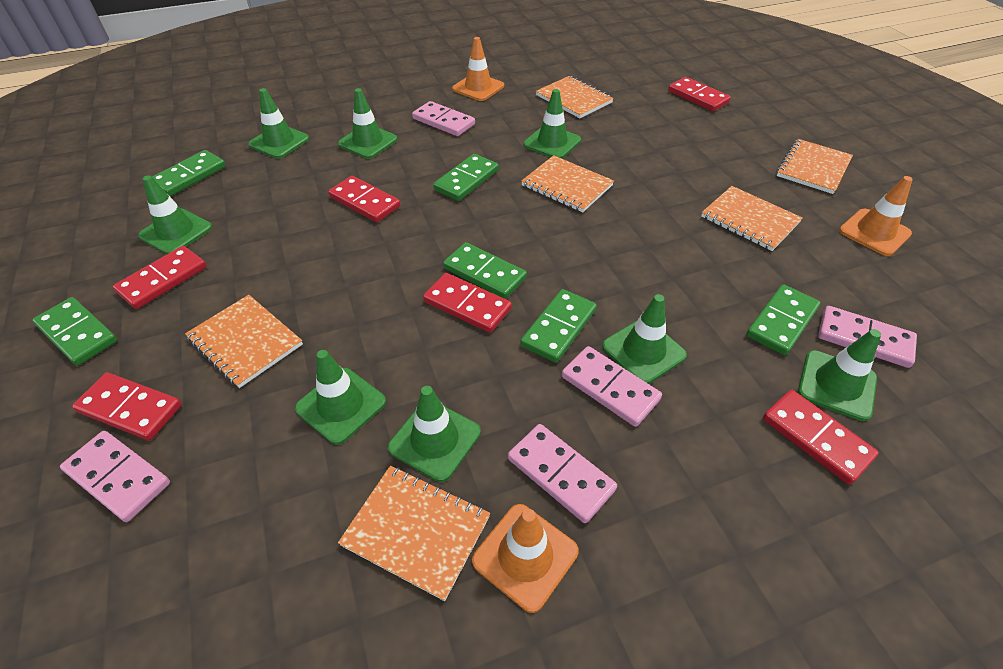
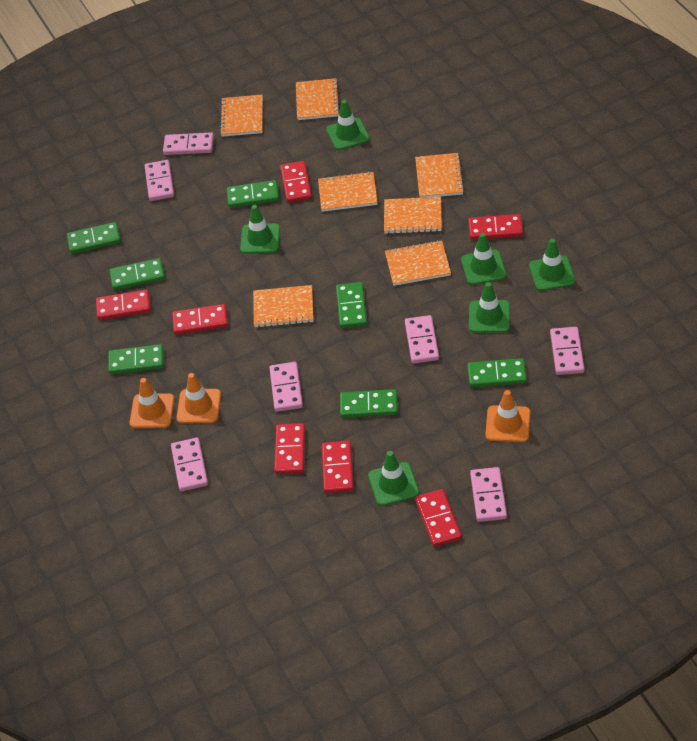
green domino: [32,297,117,366] [152,150,226,196] [433,154,499,201] [443,242,527,299] [520,289,597,363] [746,284,820,355] = 6 -> [67,222,121,254] [108,344,164,374] [110,258,165,290] [227,180,279,208] [336,282,367,328] [340,389,398,418] [468,358,527,387] = 7
green traffic cone: [138,175,212,254] [248,88,309,158] [295,350,386,445] [338,88,397,159] [388,386,481,482] [524,89,581,159] [602,294,687,384] [798,329,881,421] = 8 -> [240,205,280,254] [326,100,370,150] [368,451,419,506] [461,233,506,285] [469,282,510,333] [529,239,575,291] = 6
orange notebook: [185,295,303,388] [338,466,490,601] [521,155,614,213] [536,76,614,118] [701,186,802,251] [777,139,853,194] = 6 -> [219,95,263,137] [253,285,314,328] [296,78,340,120] [318,171,378,212] [384,197,442,234] [385,240,451,286] [415,153,465,198] = 7
pink domino: [60,431,170,522] [412,101,475,136] [508,424,617,523] [562,346,662,427] [818,306,917,368] = 5 -> [145,160,174,201] [163,133,214,155] [171,438,208,491] [269,362,303,412] [405,315,439,364] [470,467,507,522] [550,327,585,375] = 7
red domino: [72,373,182,441] [113,246,207,309] [328,176,400,222] [423,273,512,333] [668,77,731,111] [763,390,879,485] = 6 -> [96,290,151,320] [172,304,228,335] [274,423,305,474] [280,161,312,203] [322,441,354,493] [415,489,462,547] [468,214,523,240] = 7

